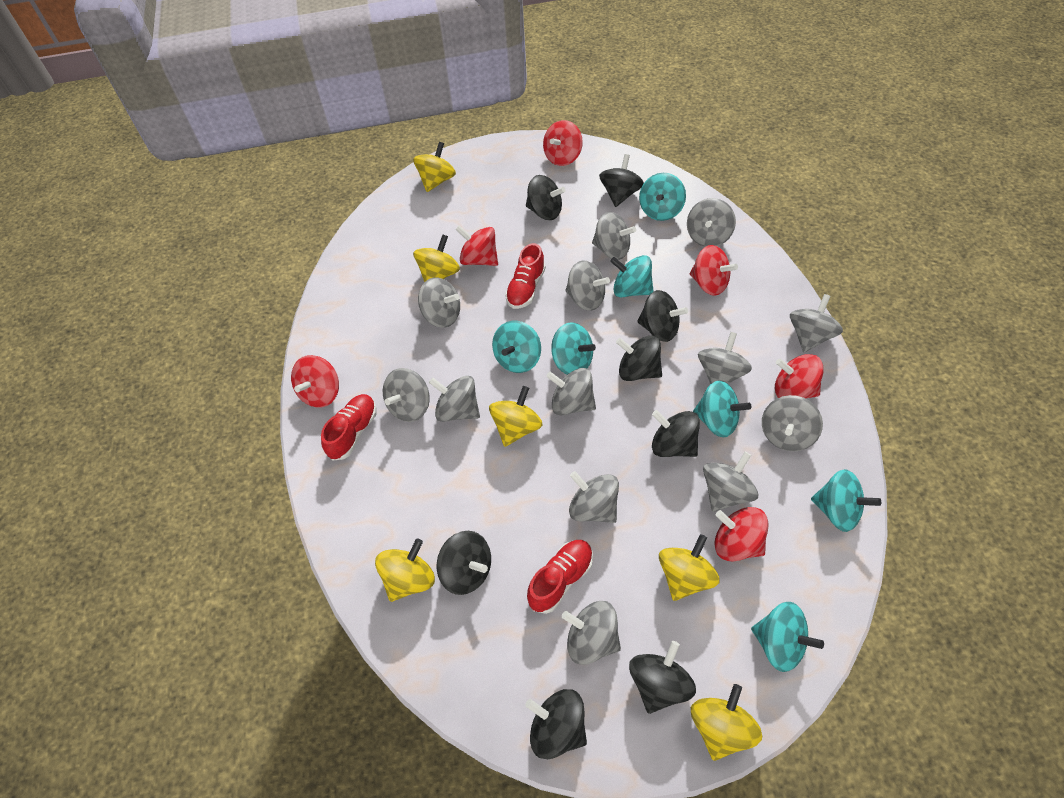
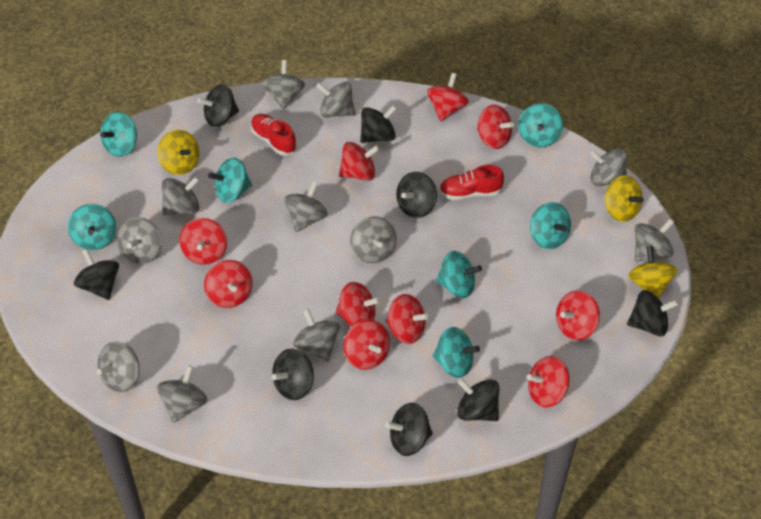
grey spinning top: [383,368,430,422] [418,278,460,328] [429,376,480,422] [546,368,596,415] [562,601,621,665] [565,260,610,311] [569,471,619,523] [592,212,636,260] [687,198,736,247] [698,332,752,384] [703,452,758,512] [762,395,823,451] [790,294,843,352] = 13 -> [97,342,140,392] [117,217,162,264] [157,365,207,423] [162,176,199,215] [262,60,305,109] [284,182,328,232] [293,308,340,362] [316,82,355,118] [350,216,397,263] [589,149,627,186] [635,219,674,262] = 11
red shoe: [321,394,377,461] [505,243,546,309] [527,540,593,614] = 3 -> [251,114,297,155] [439,165,504,200] = 2
red spinning top: [291,355,339,408] [455,225,498,266] [543,120,583,166] [690,245,738,296] [714,507,769,562] [775,354,824,399] = 6 -> [179,218,227,265] [204,260,253,308] [336,282,380,327] [339,142,380,181] [343,320,390,370] [386,294,429,344] [427,73,469,121] [477,105,514,149] [527,356,569,407] [556,290,600,340] = 10
yellow spinning top: [375,538,435,602] [413,142,456,192] [413,235,460,282] [489,386,542,447] [659,534,720,601] [691,684,762,761] = 6 -> [157,130,199,175] [605,175,643,222] [628,246,677,299] = 3

